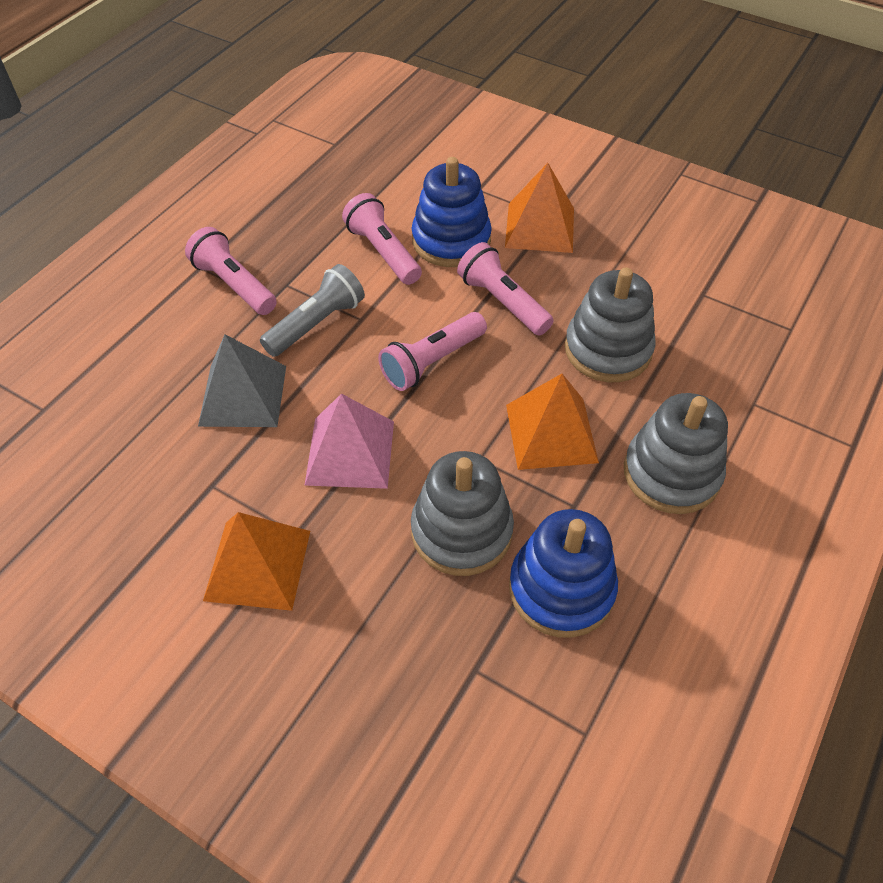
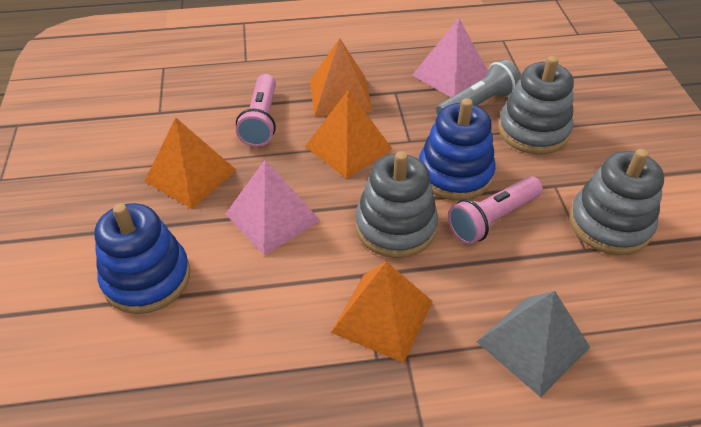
orange pyramid: [203,512,310,611] [505,163,574,253] [506,374,599,470] = 3 -> [144,118,236,209] [305,89,392,179] [310,38,373,117] [331,261,433,363] = 4
pink flashlight: [185,227,277,315] [342,193,422,285] [378,312,487,391] [457,242,554,336] = 4 -> [236,74,276,147] [448,176,543,244] = 2
pink pyramid: [304,393,394,489] = 1 -> [225,160,321,255] [412,18,488,97] = 2

